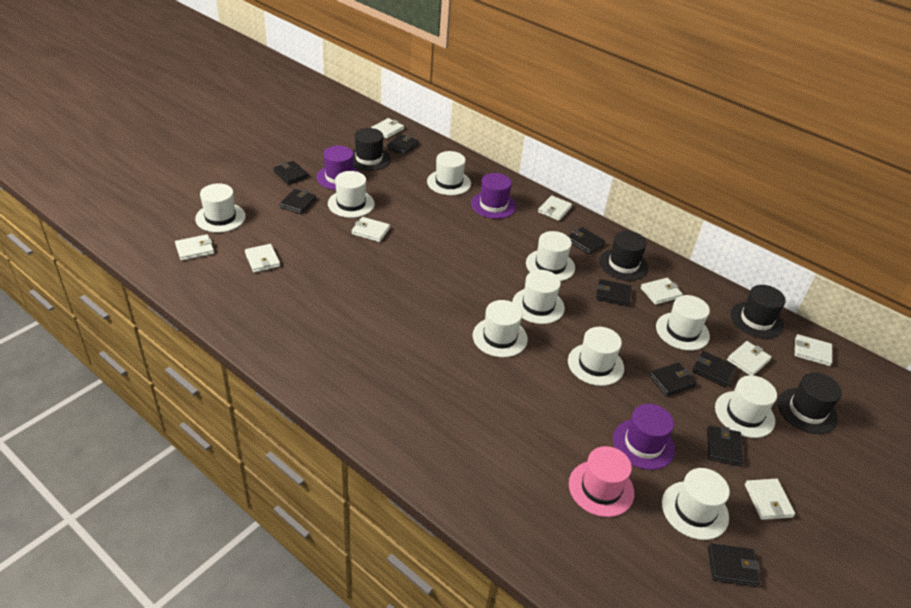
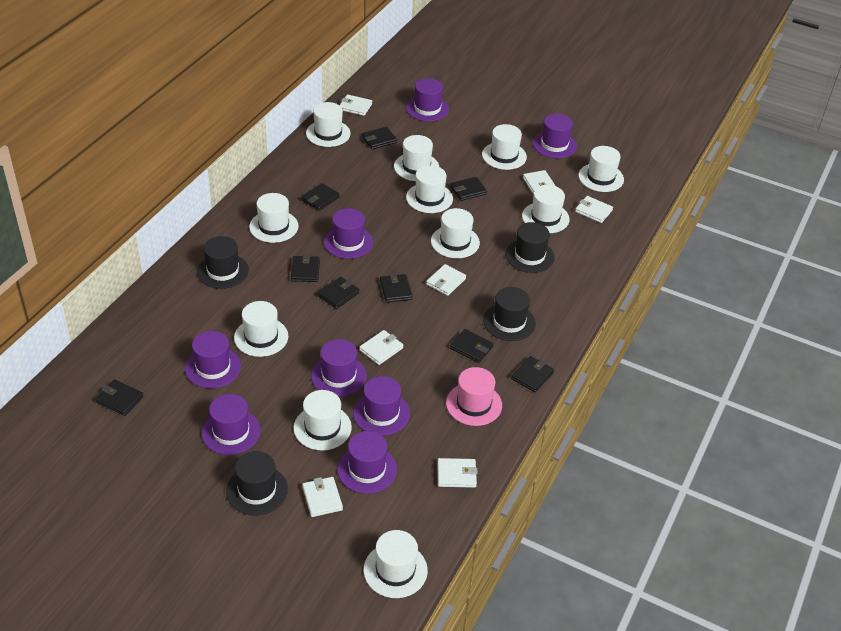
purple hat: [317,146,360,190] [471,173,516,219] [613,404,675,470] = 3 -> [185,331,241,388] [202,394,261,455] [311,339,367,397] [324,208,373,259] [337,431,397,494] [353,376,410,436] [406,78,449,122] [533,114,577,158] = 8
white hat: [195,183,246,233] [328,171,375,218] [427,151,471,195] [473,300,528,358] [512,270,565,324] [526,231,575,281] [568,327,624,386] [656,295,710,351] [662,468,730,540] [715,375,777,438] = 10 -> [234,301,288,357] [249,193,299,243] [294,390,352,450] [306,102,351,147] [364,530,428,598] [394,135,439,181] [406,165,453,213] [431,208,480,258] [482,124,527,170] [522,185,570,233] [578,146,624,192] = 11
white wallet: [175,234,214,261] [245,244,280,273] [352,217,390,242] [371,118,404,138] [538,195,572,221] [640,278,683,305] [727,341,772,376] [745,479,795,520] [795,334,832,366] = 9 -> [302,477,343,517] [339,94,372,116] [359,330,403,365] [426,264,466,296] [437,458,478,488] [523,170,555,195] [575,196,613,223] = 7

